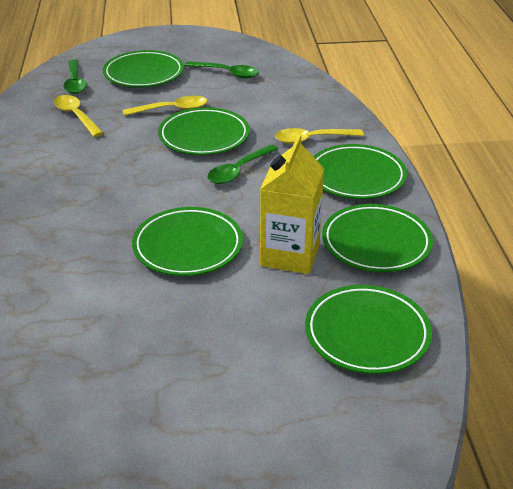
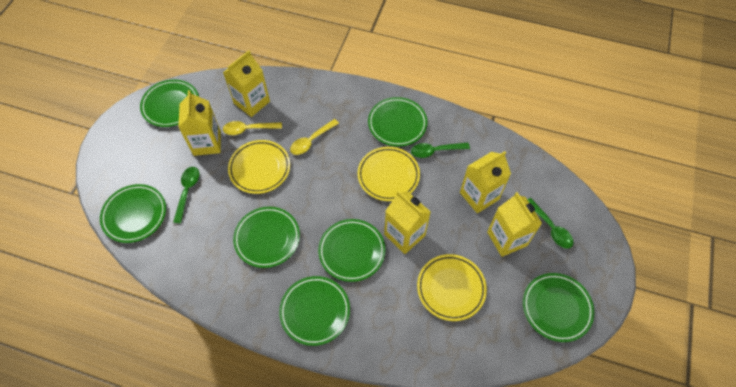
green plate: [103,50,184,87] [132,207,243,276] [158,107,250,155] [305,285,432,374] [313,144,407,199] [322,204,433,272] = 6 -> [100,184,166,243] [140,79,199,127] [233,207,300,268] [279,276,350,346] [318,219,385,282] [368,97,427,147] [523,273,595,342] = 7
yellow carton: [260,134,324,274] = 1 -> [178,90,221,156] [223,50,270,117] [384,190,431,254] [460,151,511,213] [487,192,542,257] = 5
yellow plate: none = 0 -> [228,140,290,194] [357,147,420,201] [417,254,487,321] = 3
yellow spoon: [54,95,103,137] [123,96,208,116] [275,128,364,144] = 3 -> [223,121,282,135] [290,119,339,155] = 2

